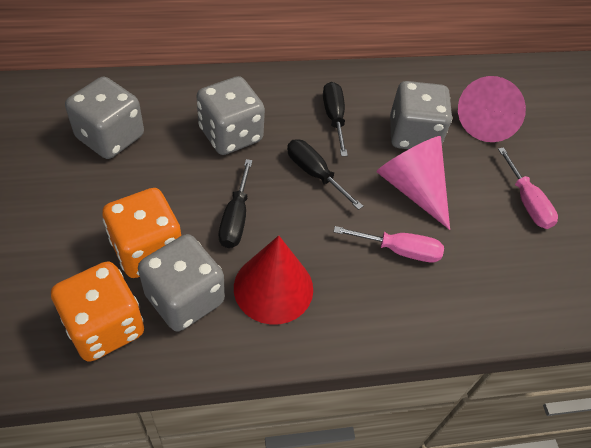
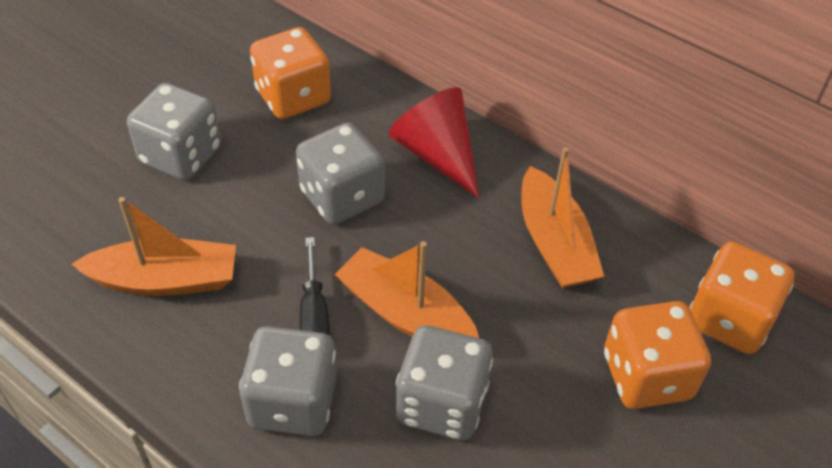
black screwdriver: [219,159,253,248] [287,139,363,210] [323,82,348,156] = 3 -> [300,237,330,336] = 1
orange boat: none = 0 -> [71,197,236,296] [335,241,479,338] [521,147,604,288] = 3
orange dice: [51,261,144,362] [102,188,181,278] = 2 -> [250,27,331,119] [604,301,711,409] [689,241,794,354] = 3
pink cone: [376,136,450,230] [458,76,526,142] = 2 -> none = 0
pink screwdriver: [334,226,444,263] [498,147,558,229] = 2 -> none = 0

